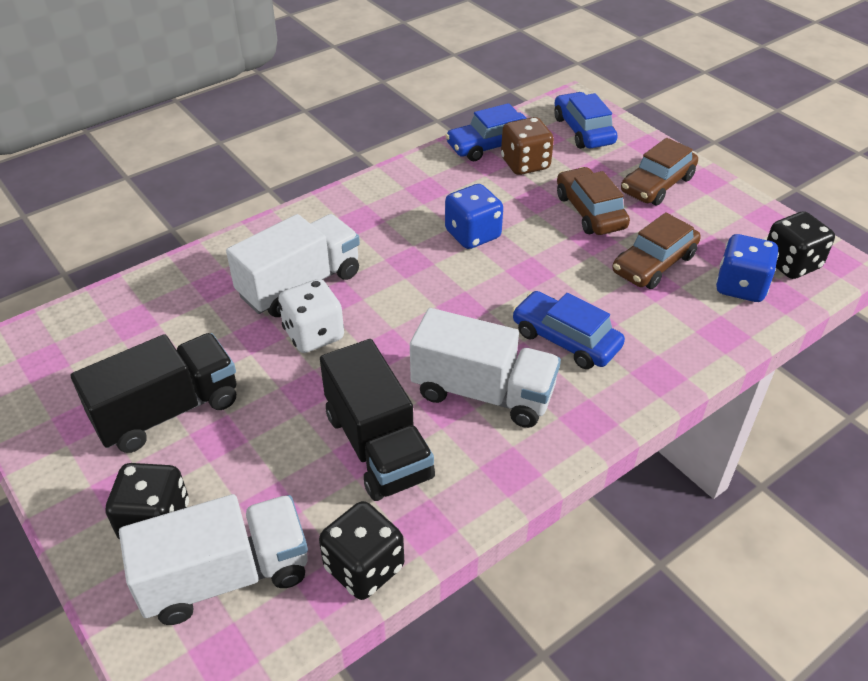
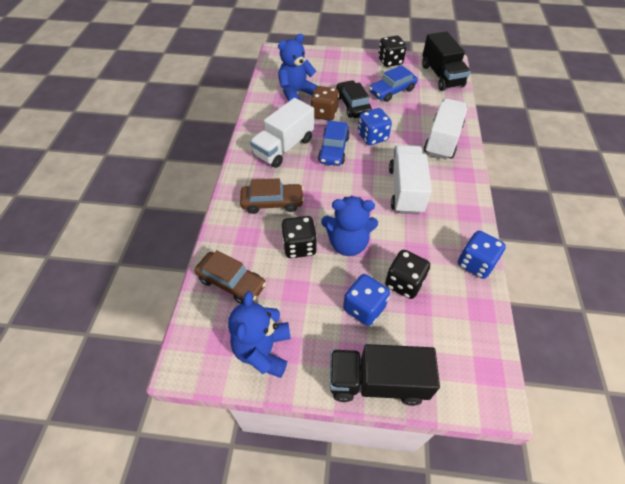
black car: none = 0 -> [336,80,372,118] = 1
blue car: [445,103,527,161] [512,291,625,369] [554,92,618,149] = 3 -> [318,120,350,166] [369,65,418,102] = 2
blue dice: [445,184,503,249] [716,234,779,302] = 2 -> [343,274,390,326] [358,108,392,145] [458,231,506,279] = 3
blue teddy bear: none = 0 -> [228,291,291,378] [278,34,318,101] [321,196,378,256] = 3
brown car: [557,167,630,235] [612,212,701,289] [621,138,698,205] = 3 -> [194,250,266,304] [240,178,304,214] = 2
white dice: [278,279,344,353] = 1 -> none = 0

